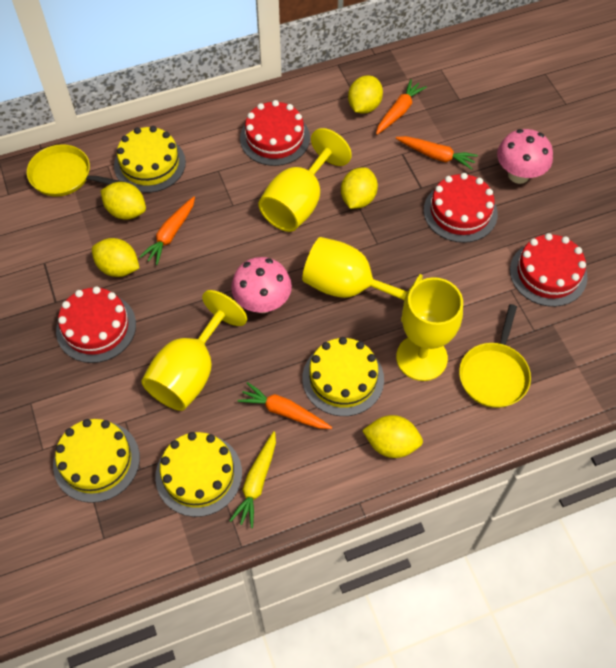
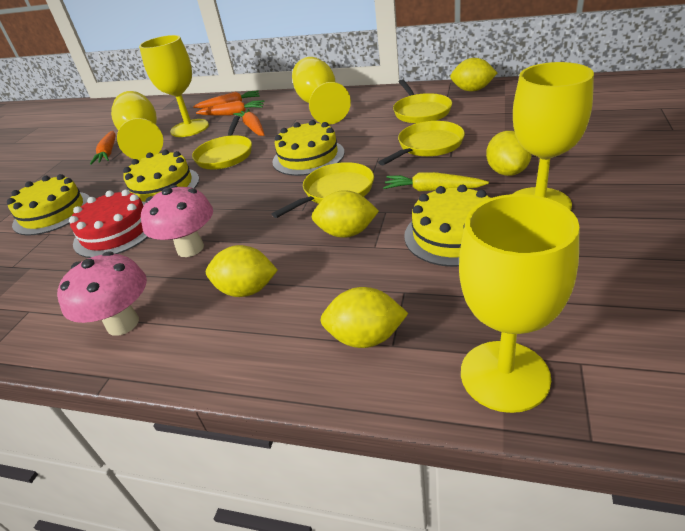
red cake: [56,286,136,363] [240,100,310,166] [424,173,498,243] [510,233,588,307] = 4 -> [69,190,148,258] = 1
yellow goblet: [141,290,247,411] [258,128,352,232] [302,237,423,322] [396,277,463,381] = 4 -> [111,91,163,160] [139,35,209,137] [292,57,351,125] [459,194,580,413] [513,62,594,210] = 5
yellow pan: [27,144,124,197] [459,304,531,408] = 2 -> [192,116,252,170] [272,162,374,218] [378,121,465,166] [393,79,452,124] = 4

